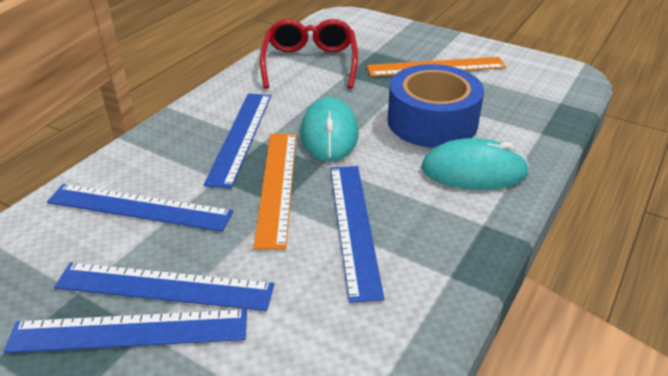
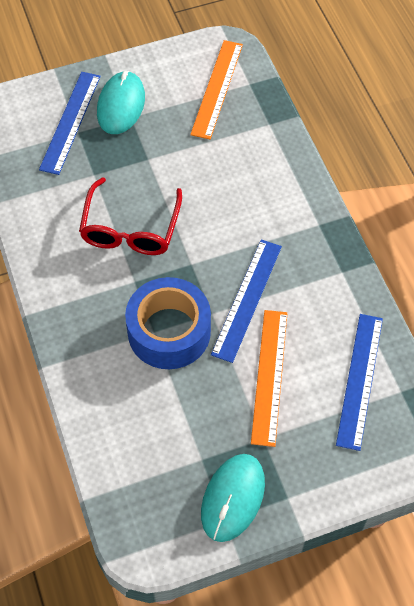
blue ruler: [3,309,247,353] [47,184,233,232] [54,262,274,311] [204,93,271,189] [330,166,384,303] = 5 -> [39,72,101,175] [211,239,282,363] [336,314,383,451] = 3

